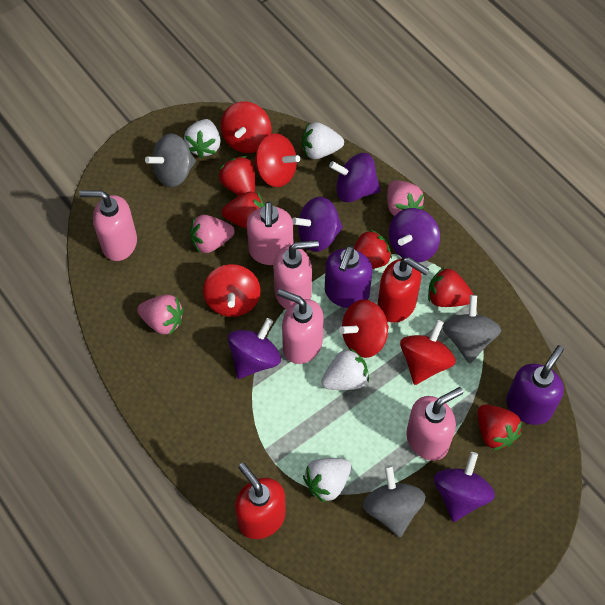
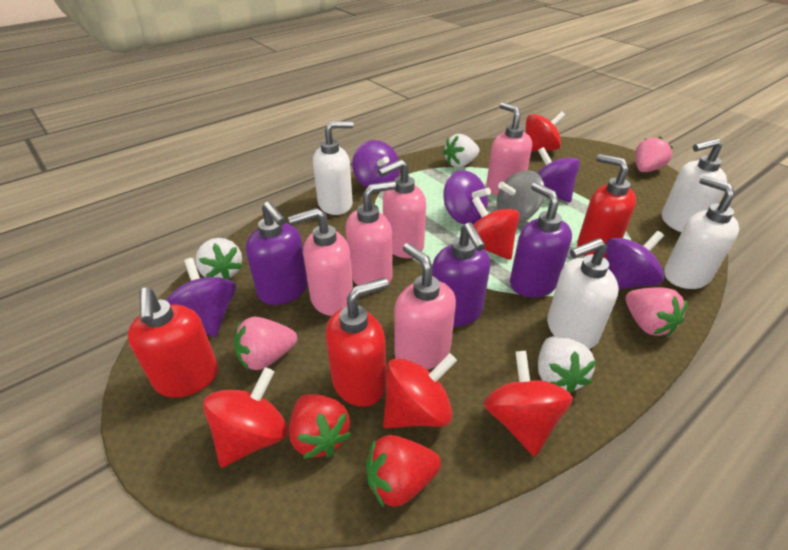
grey spinning top: [145,133,196,187] [363,465,426,537] [442,295,501,364] = 3 -> [496,170,545,222] = 1
purple soap dispenser: [325,246,372,308] [506,345,564,425] = 2 -> [246,202,308,305] [432,222,490,327] [510,182,572,297] = 3
red soap dispenser: [235,463,286,539] [378,257,429,323] = 2 -> [127,288,218,398] [326,278,389,407] [577,154,636,259] = 3
red strawberry: [219,156,255,196] [222,192,265,229] [354,229,392,269] [428,267,473,307] [478,404,522,451] = 5 -> [289,394,351,459] [366,435,441,508] = 2
white soap dispenser: none = 0 -> [313,121,353,215] [547,238,619,349] [662,138,727,232] [664,176,739,289] = 4
white strawberry: [184,119,221,158] [302,122,344,159] [303,458,351,503] [321,348,369,390] = 4 -> [195,238,242,280] [443,134,479,168] [538,336,596,393] = 3

